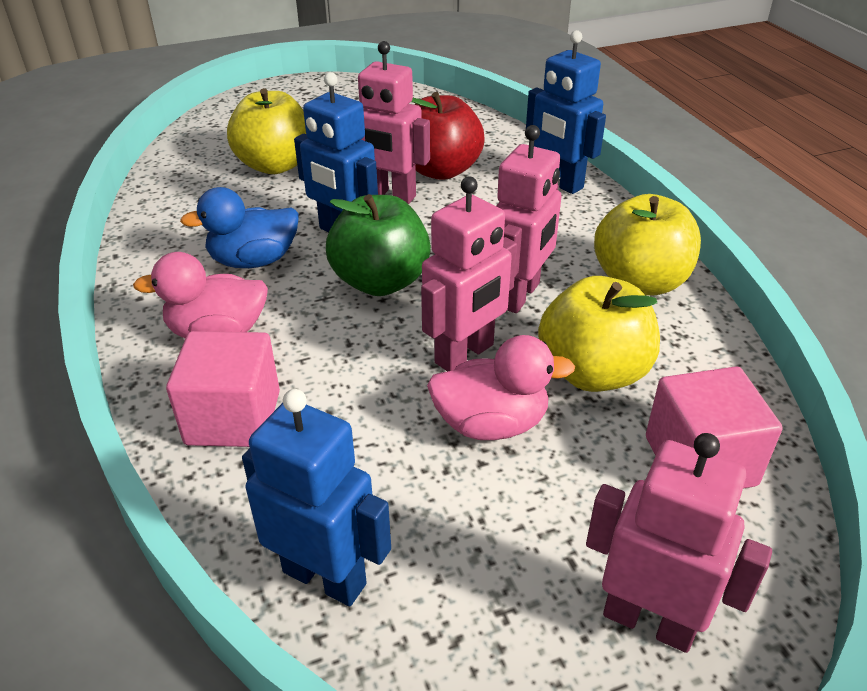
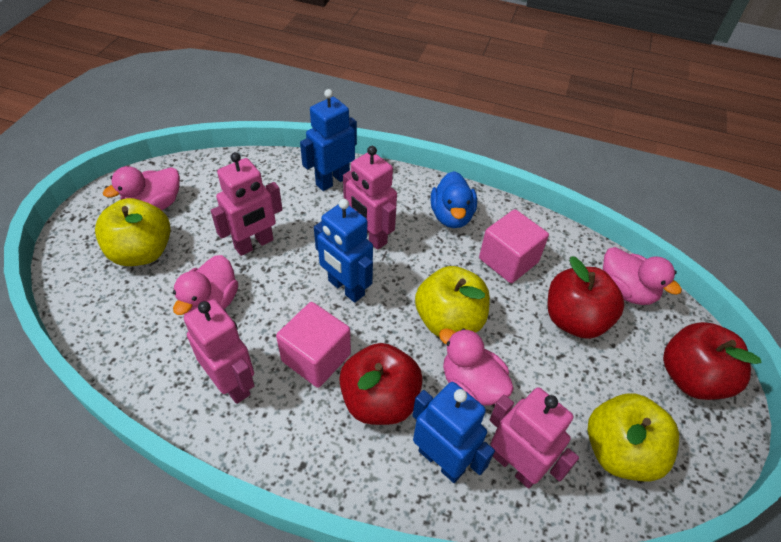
green apple: [326,194,431,296] = 1 -> none = 0
pink duck: [133,252,268,339] [427,335,575,440] = 2 -> [103,166,180,210] [173,255,238,315] [439,328,514,406] [603,247,682,305] = 4
red apple: [411,92,485,180] = 1 -> [339,343,423,425] [548,256,624,339] [663,322,762,400] = 3

